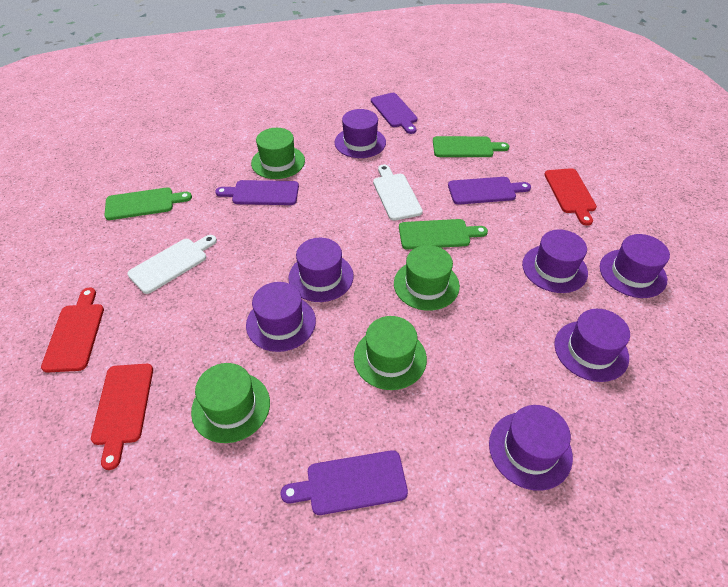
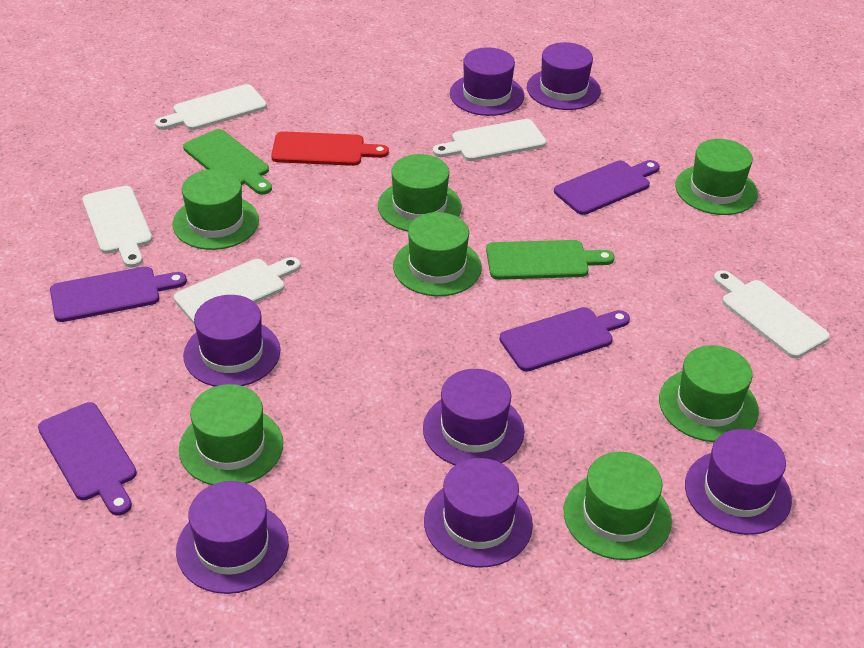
green cutting board: [104,187,192,220] [399,219,488,250] [433,136,509,157] = 3 -> [183,129,272,195] [486,240,615,280] = 2
green hat: [191,363,270,443] [251,128,305,179] [354,316,427,390] [394,245,460,311] = 4 -> [172,169,259,250] [179,384,283,485] [378,154,461,231] [393,212,482,296] [564,452,672,560] [659,345,759,442] [675,139,758,215] = 7
red cutting board: [41,287,104,373] [91,364,153,470] [544,168,597,226] = 3 -> [271,131,389,166] = 1
white cutting board: [127,235,217,294] [373,164,423,221] = 2 -> [82,186,152,268] [155,84,267,130] [174,257,301,325] [433,119,546,161] [713,270,830,358] = 5

